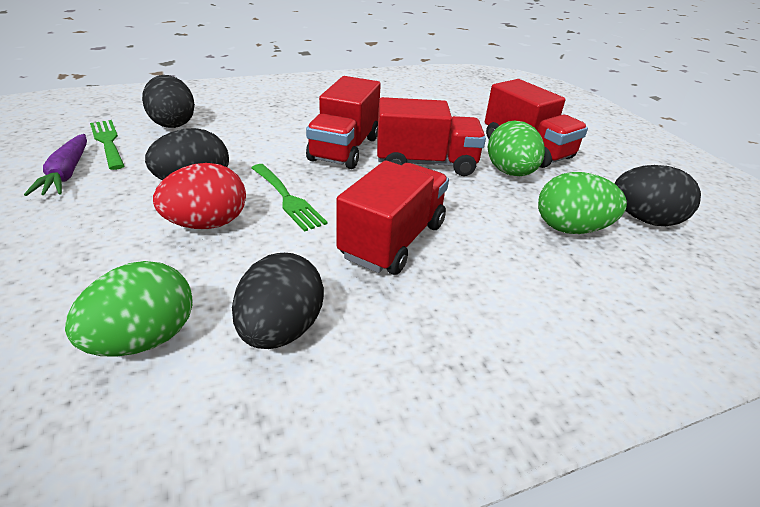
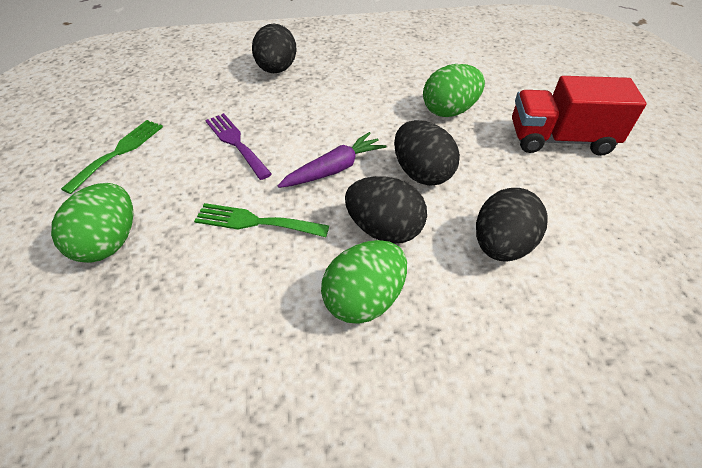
purple fork: none = 0 -> [205,113,272,180] = 1
red egg: [153,163,246,229] = 1 -> none = 0
red truck: [306,76,381,169] [337,161,449,275] [377,97,486,176] [485,79,588,168] = 4 -> [512,76,647,156] = 1

